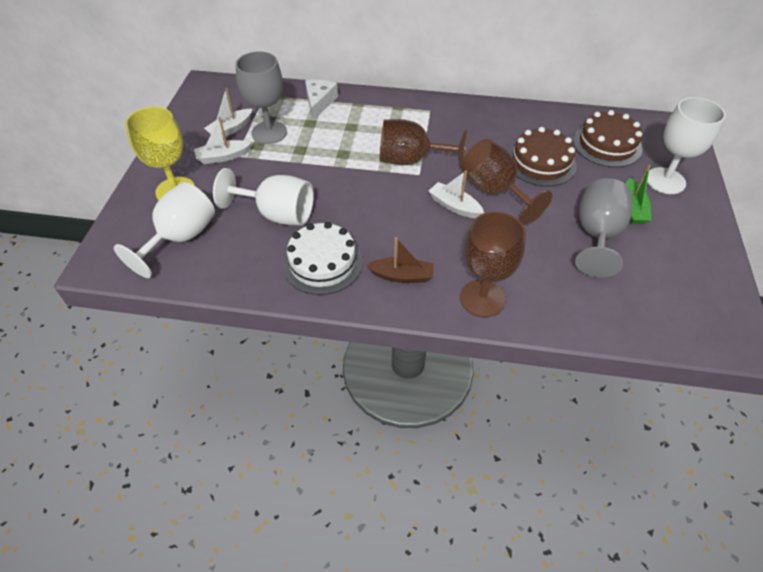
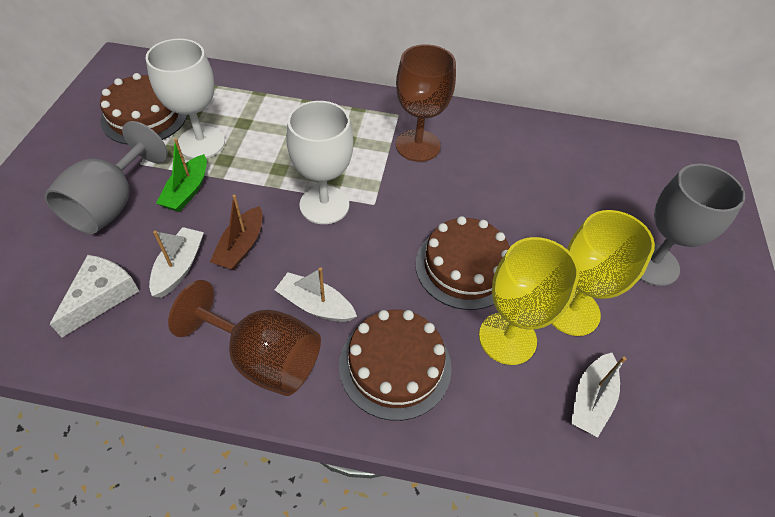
brown cake: [509,127,577,187] [573,110,642,167] = 2 -> [100,73,187,145] [339,310,452,421] [415,216,510,310] = 3
brown goblet: [379,119,467,169] [460,212,526,317] [461,139,553,225] = 3 -> [168,280,321,396] [396,44,456,162] = 2
white cake: [282,222,363,295] = 1 -> none = 0
white goblet: [114,182,215,278] [213,168,314,226] [647,97,726,194] = 3 -> [146,39,225,159] [286,101,353,224] = 2
yellow goblet: [125,107,195,200] = 1 -> [479,237,580,365] [552,210,655,336] = 2

